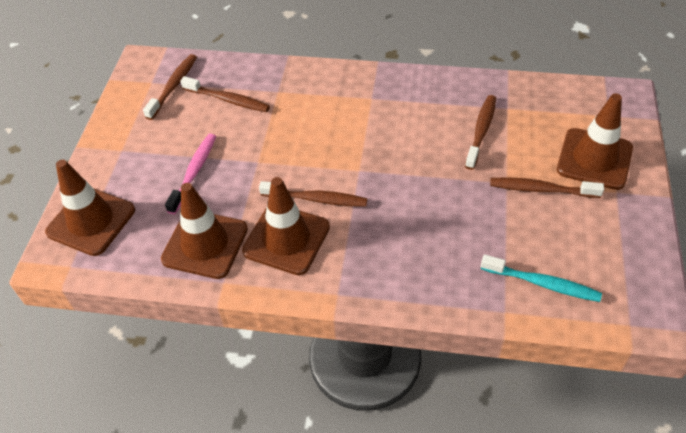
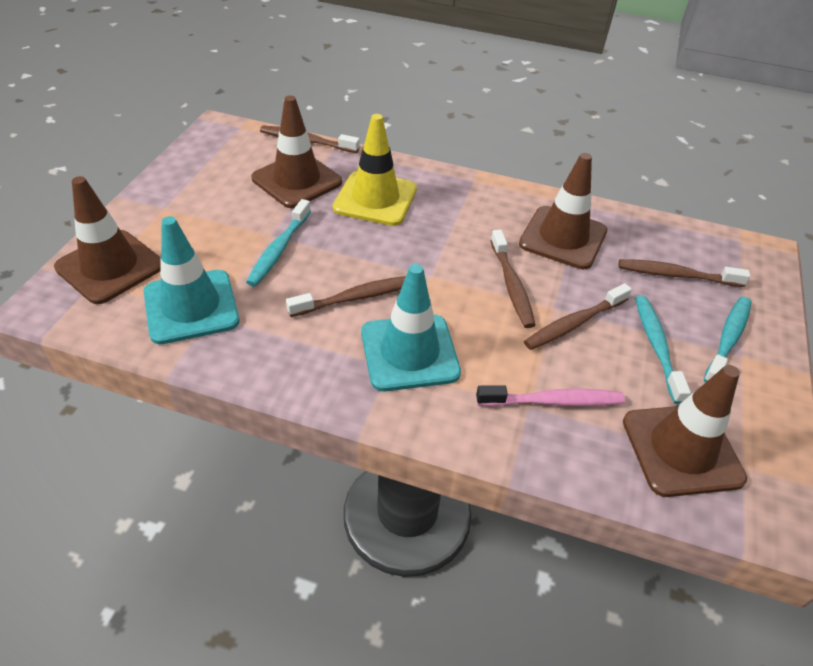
turquoise toothbrush: [481,254,602,302] = 1 -> [246,199,311,287] [635,296,691,404] [704,297,751,383] = 3
turquoise traffic cone: none = 0 -> [144,216,240,344] [361,264,461,391] = 2
yellow traffic cone: none = 0 -> [333,114,417,226] = 1

